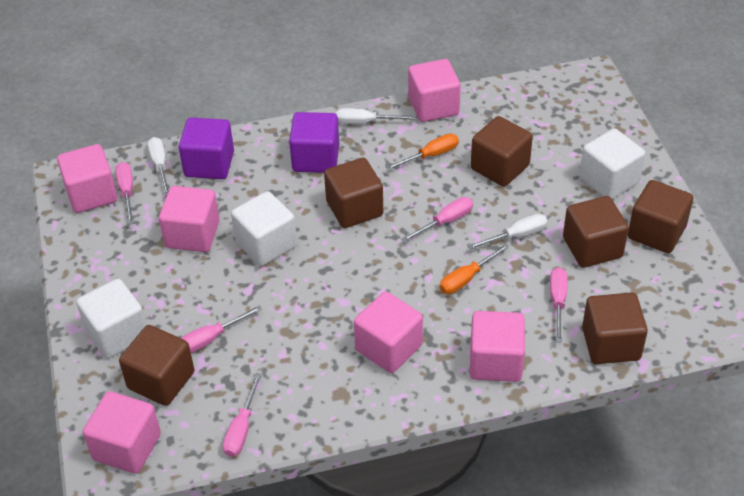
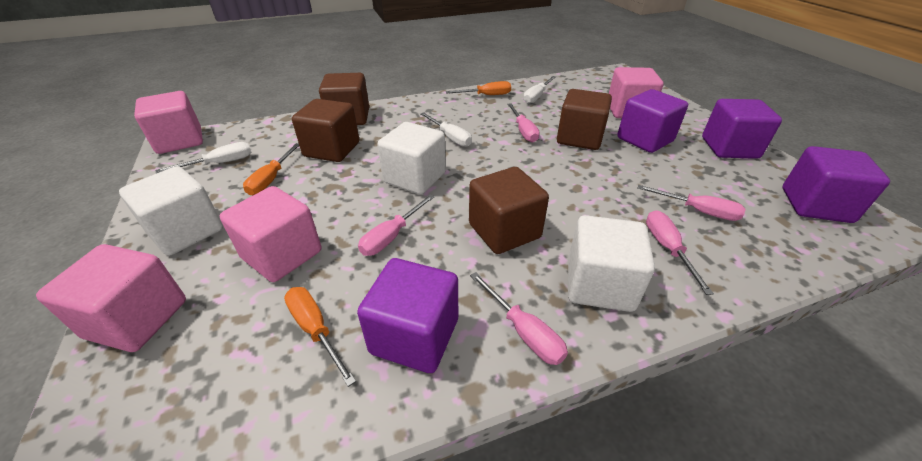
brown cube: [119,325,194,406] [324,158,383,228] [471,116,533,187] [563,196,629,268] [582,292,648,364] [628,180,693,253] = 6 -> [292,99,359,162] [319,73,369,125] [469,167,549,254] [557,89,612,150] = 4
orange screwdriver: [386,134,459,170] [440,244,510,294] = 2 -> [243,143,299,195] [284,287,356,387] [446,81,511,95] = 3
pink cube: [57,144,118,213] [83,391,161,474] [159,186,220,252] [354,292,423,373] [408,59,461,122] [470,311,525,382] = 6 -> [36,244,186,352] [134,91,203,154] [220,186,321,282] [609,67,664,118] = 4
purple cube: [178,117,234,179] [289,112,339,173] = 2 -> [357,258,458,373] [617,89,688,153] [702,99,782,159] [783,146,890,223] = 4

